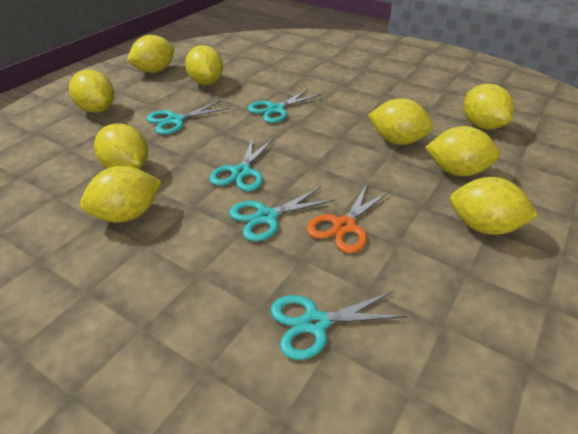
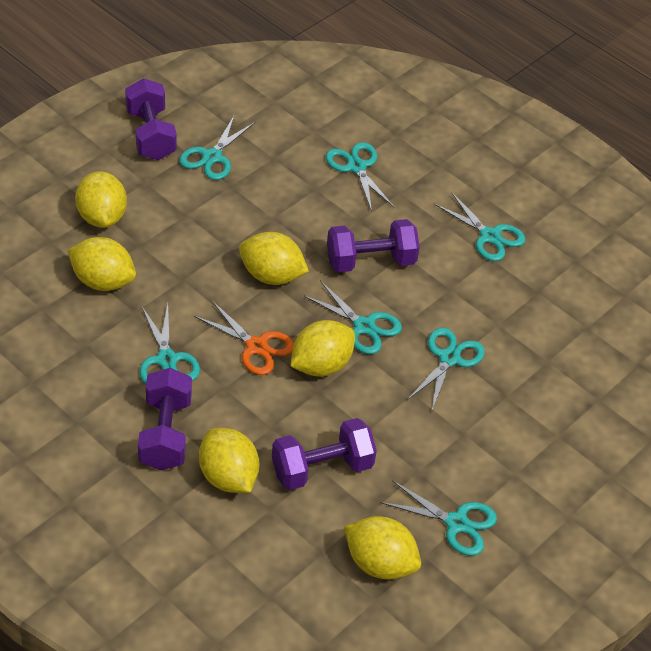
purple dumbbell: none = 0 -> [125,78,177,160] [138,368,192,470] [272,418,377,490] [327,219,420,273] = 4
turquoise scissors: [146,101,229,135] [209,137,274,191] [229,187,335,242] [248,89,321,123] [270,291,407,360] = 5 -> [139,304,200,384] [179,114,255,180] [303,280,402,354] [326,142,394,212] [381,480,497,556] [407,328,485,410] [434,192,526,261] = 7
yellow lemon: [69,70,114,113] [80,166,162,222] [94,123,148,169] [127,35,175,73] [185,45,223,85] [368,98,433,145] [425,126,500,176] [450,177,538,235] [464,84,514,129] = 9 -> [68,237,136,291] [75,172,127,228] [199,428,259,493] [239,232,309,285] [290,320,355,377] [344,516,421,579] = 6

